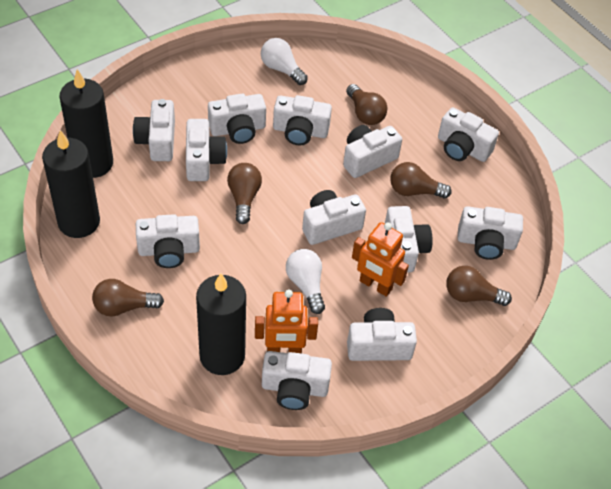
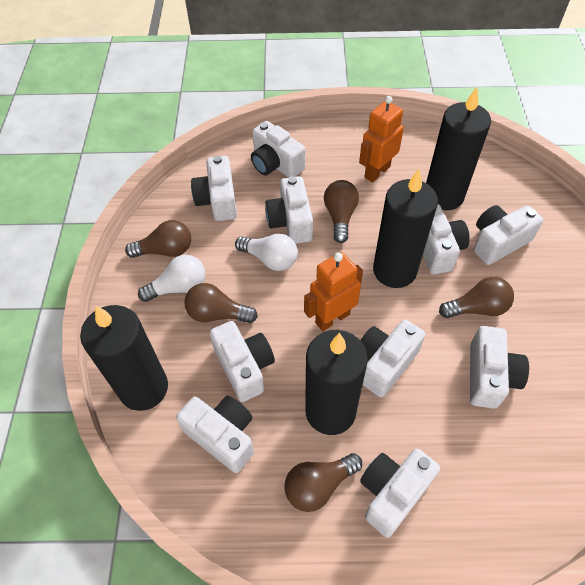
black candle: [42,130,100,238] [60,69,113,178] [196,273,246,375] = 3 -> [80,305,168,411] [305,330,368,435] [373,169,438,288] [426,87,491,210] = 4
white camera: [133,99,175,161] [136,214,200,268] [186,119,227,181] [208,94,266,144] [262,351,332,410] [273,95,332,145] [302,190,366,245] [343,125,402,178] [347,308,417,361] [385,206,433,273] [438,107,499,162] [458,206,523,260] = 12 -> [176,396,254,473] [191,155,237,221] [210,321,275,402] [251,121,305,178] [265,176,313,244] [360,320,425,397] [360,449,440,538] [423,204,470,274] [470,326,529,409] [474,205,543,265] = 10

